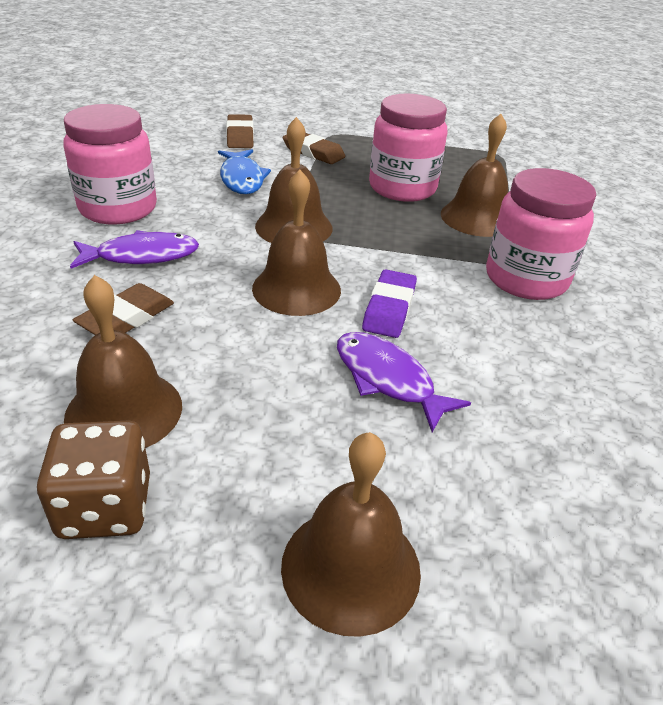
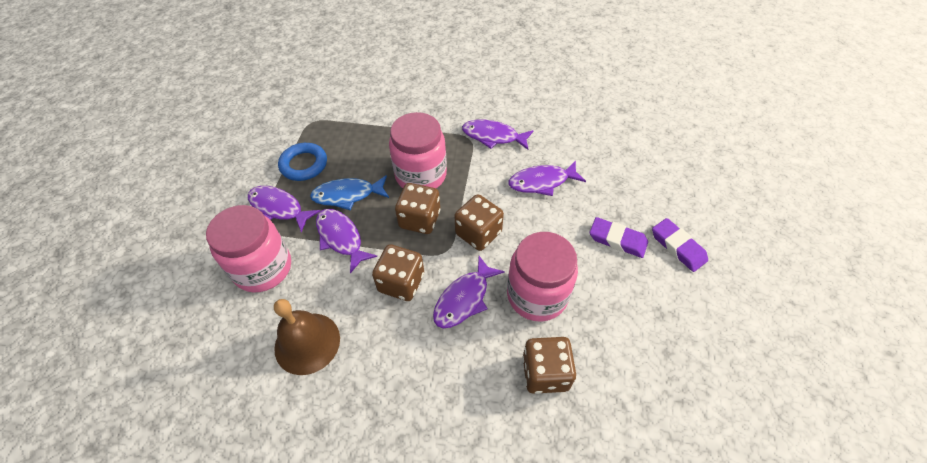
blue ring: none = 0 -> [278,143,327,181] = 1
brown bell: [64,275,182,448] [252,170,341,316] [255,117,333,243] [281,432,421,637] [441,114,508,237] = 5 -> [274,299,340,375] = 1
brown dice: [37,421,150,539] = 1 -> [372,244,424,301] [395,183,440,234] [454,194,504,251] [523,337,576,394] = 4
brown eraser: [73,283,174,335] [226,114,254,148] [283,133,345,164] = 3 -> none = 0
purple eraser: [362,269,417,338] = 1 -> [590,217,648,258] [652,218,708,272] = 2
purple fish: [70,230,199,269] [337,332,471,432] = 2 -> [248,186,320,232] [316,209,377,274] [433,256,505,328] [462,120,534,150] [509,161,586,196] = 5

